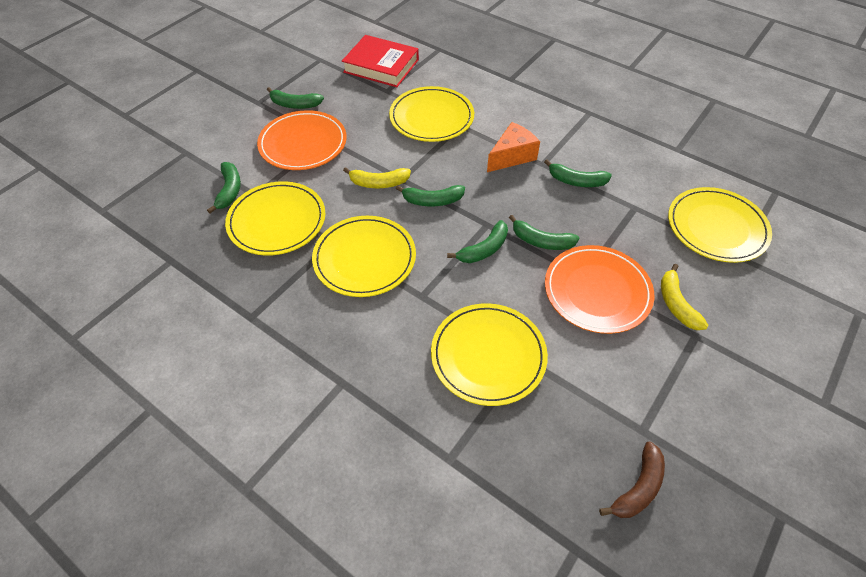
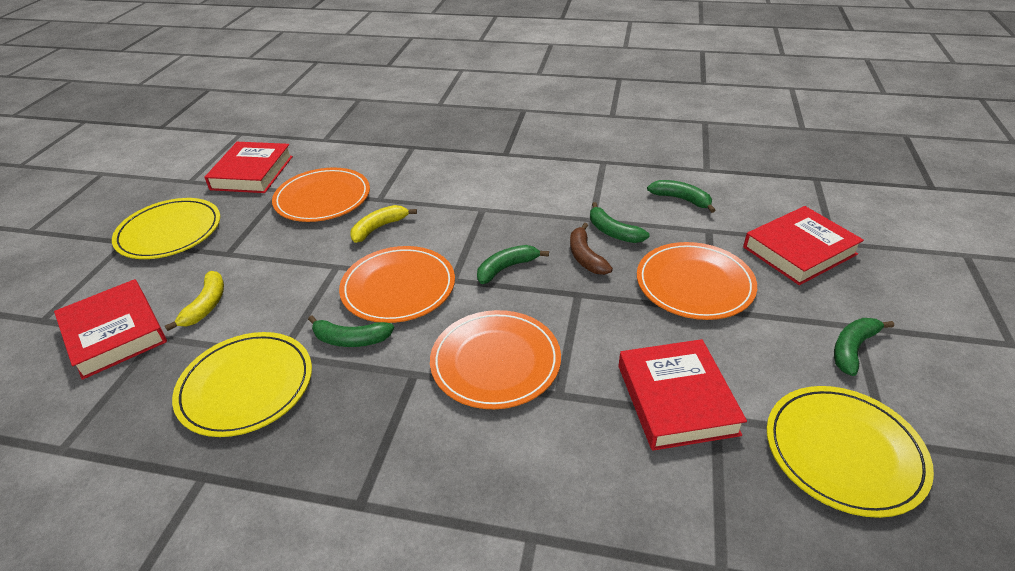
green banana: [207,162,241,213] [267,87,324,109] [396,185,465,206] [447,220,508,263] [509,215,579,250] [544,159,612,187] = 6 -> [308,315,394,347] [477,245,549,284] [590,202,649,243] [647,180,716,213] [834,318,894,376] = 5
orange cheese: [487,122,540,172] = 1 -> none = 0
orange plate: [257,110,347,170] [545,245,654,334] = 2 -> [272,167,370,222] [339,246,455,323] [430,310,561,409] [637,242,757,320] = 4
red book: [342,35,419,87] = 1 -> [54,279,167,380] [204,142,293,193] [618,339,747,451] [743,206,864,285] = 4
yellow plate: [225,181,325,256] [312,216,416,297] [389,86,474,142] [431,303,548,406] [668,187,772,263] = 5 -> [112,198,220,259] [172,332,312,437] [767,386,934,518] = 3

